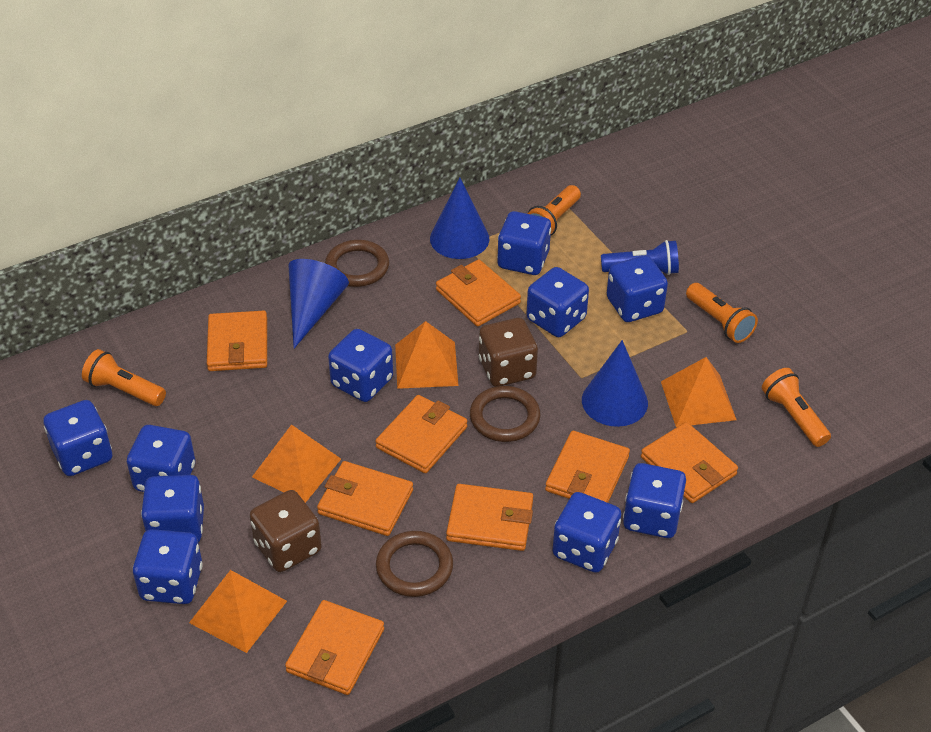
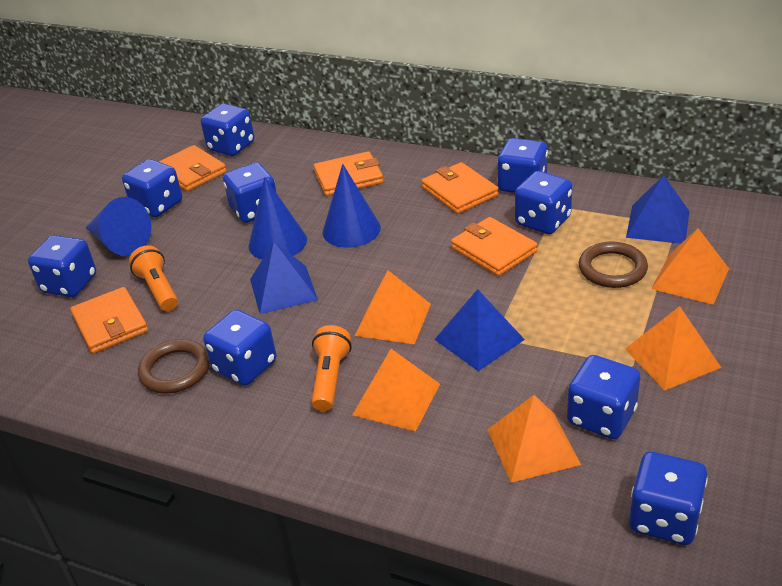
blue dice: [43,400,112,476] [127,425,195,492] [133,529,203,604] [141,475,204,542] [328,329,393,402] [497,211,551,275] [526,267,589,337] [553,492,621,573] [607,255,668,322] [623,463,686,538] = 10 -> [28,235,96,297] [122,159,182,217] [201,103,254,156] [203,310,276,386] [223,163,277,223] [497,138,548,193] [515,171,573,234] [567,355,640,439] [629,451,708,545] = 9
blue flashlight: [601,240,679,275] = 1 -> none = 0
blue pyramid: none = 0 -> [250,242,318,314] [434,289,525,371] [626,175,689,244] = 3
brown dice: [250,490,322,572] [479,318,538,387] = 2 -> none = 0
brown ring: [325,240,389,287] [376,531,453,597] [470,386,541,442] = 3 -> [138,339,210,394] [579,242,648,288] = 2
orange flashlight: [82,349,166,406] [527,185,581,235] [686,283,758,343] [762,368,831,447] = 4 -> [129,245,178,311] [311,325,352,411] = 2
orange pyramid: [189,570,287,653] [252,424,341,503] [395,321,458,389] [661,357,736,427] = 4 -> [352,349,440,432] [355,270,431,344] [487,395,581,483] [625,306,721,391] [651,228,729,305] = 5
orange wallet: [207,311,267,371] [285,600,384,695] [317,461,413,536] [376,395,467,473] [436,259,521,327] [446,484,533,551] [545,431,630,503] [641,422,738,503] = 8 -> [70,287,148,354] [159,145,227,191] [314,151,383,196] [421,162,498,214] [451,217,538,276] = 5

